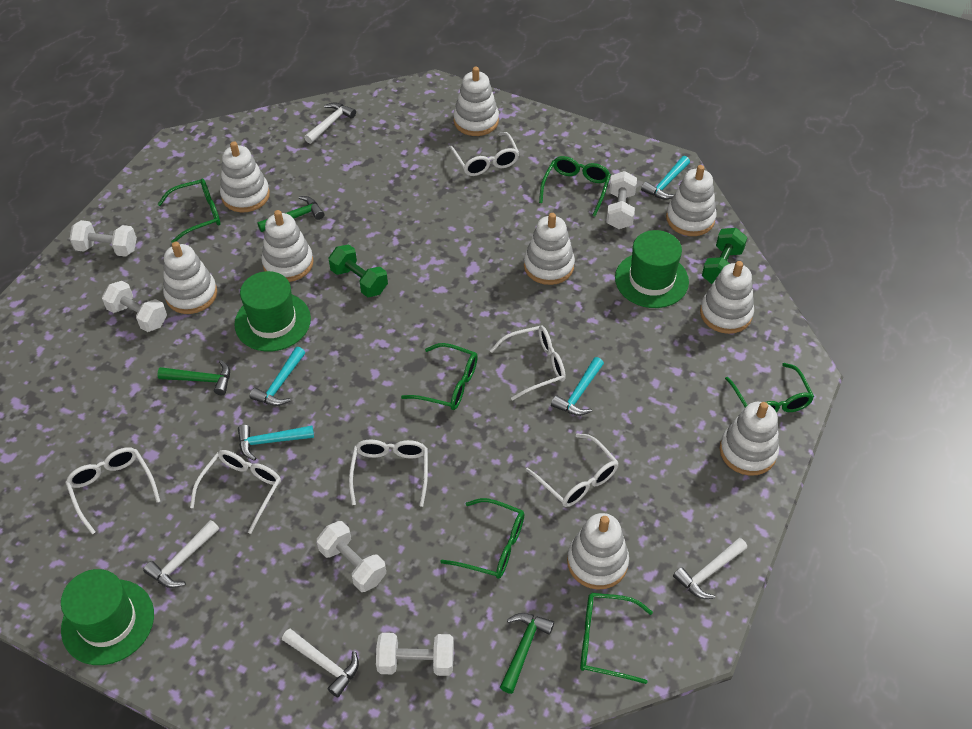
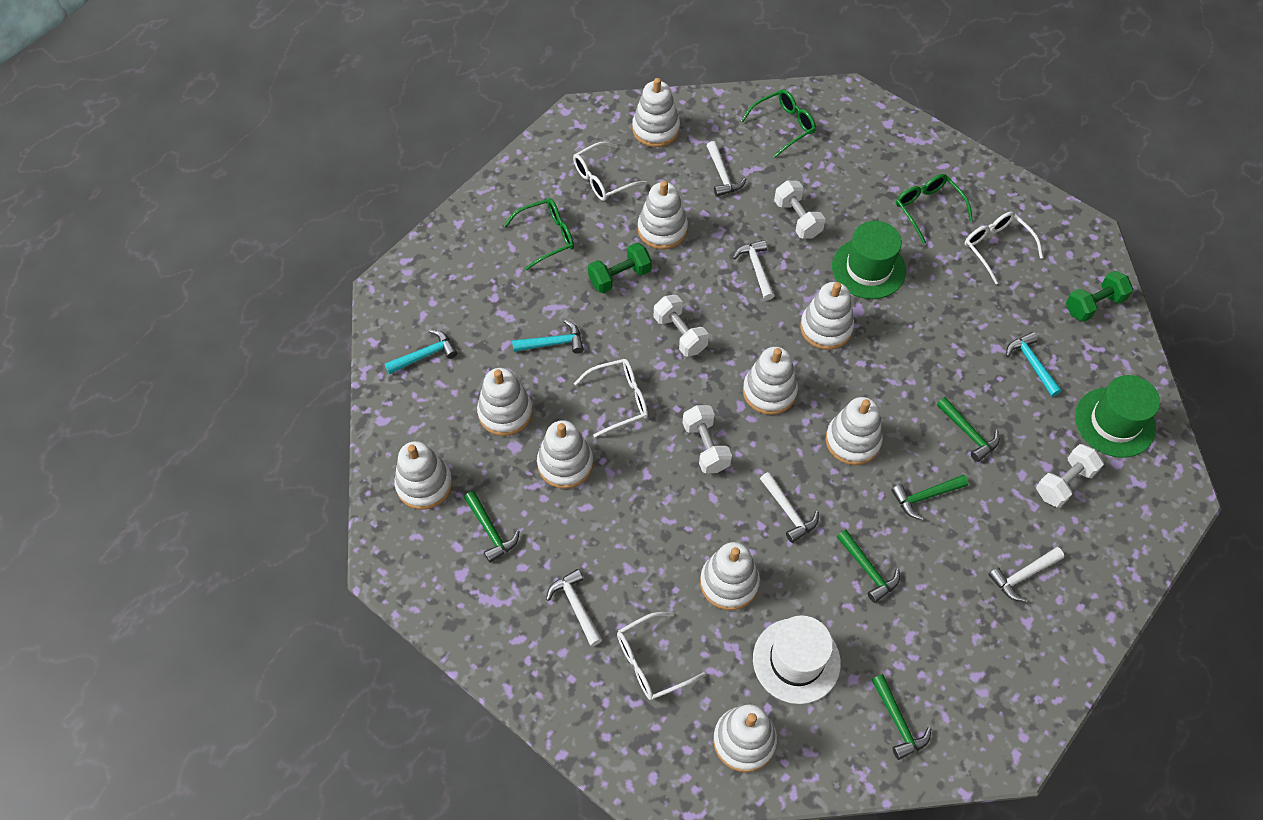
green glasses: [158,179,221,243] [401,343,478,410] [440,498,524,579] [539,156,611,216] [580,593,653,684] [725,363,814,412] = 6 -> [504,198,574,270] [741,89,816,157] [896,174,973,244] = 3
green hammer: [158,360,230,395] [257,196,324,232] [500,613,554,694] = 3 -> [464,491,519,563] [837,530,900,603] [872,674,931,760] [891,474,969,520] [937,397,1000,462] = 5
green hat: [61,569,154,665] [234,271,311,352] [615,230,689,308] = 3 -> [832,221,906,299] [1075,375,1160,458] = 2
turquoise hammer: [238,425,314,461] [250,347,305,406] [551,357,604,416] [641,156,690,200] = 4 -> [385,330,457,374] [512,320,584,354] [1006,332,1062,397] = 3
white dumbbell: [70,220,137,257] [102,281,167,332] [317,521,386,592] [376,633,454,676] [606,171,637,229] = 5 -> [654,295,709,357] [683,405,732,473] [774,181,826,239] [1036,444,1104,508] = 4
white glasses: [65,447,160,534] [190,450,281,534] [349,440,428,507] [449,132,519,176] [490,326,566,401] [525,434,619,507] = 6 -> [573,141,647,201] [574,359,648,437] [617,612,706,700] [965,211,1043,284] = 4
white hammer: [143,520,219,588] [282,628,359,698] [304,102,356,144] [673,538,747,599] = 4 -> [546,569,602,646] [707,141,747,197] [733,240,774,300] [760,472,819,543] [988,547,1064,602] = 5
white hat: none = 0 -> [753,615,841,704] = 1
white stacking toy: [163,242,217,314] [220,141,270,212] [261,210,313,282] [453,67,499,136] [524,213,575,285] [567,513,629,590] [666,165,716,236] [700,261,754,334] [720,402,779,476] = 9 -> [394,441,452,510] [477,368,533,436] [537,420,593,489] [632,78,680,147] [638,181,688,250] [700,542,760,610] [713,705,777,772] [743,347,798,415] [800,282,854,350] [826,397,883,465] = 10

